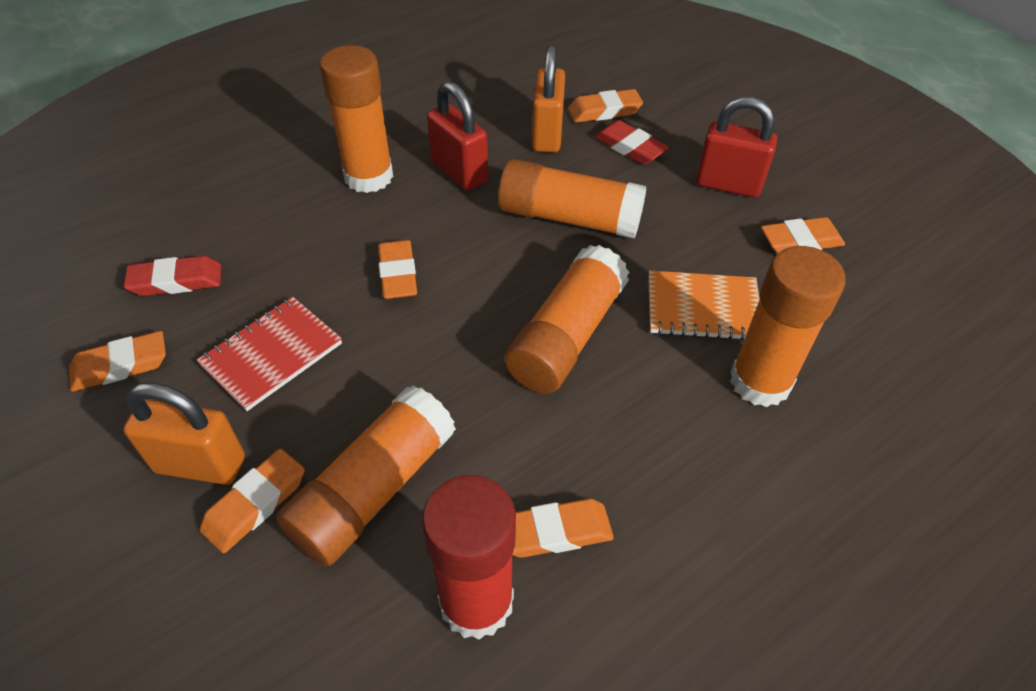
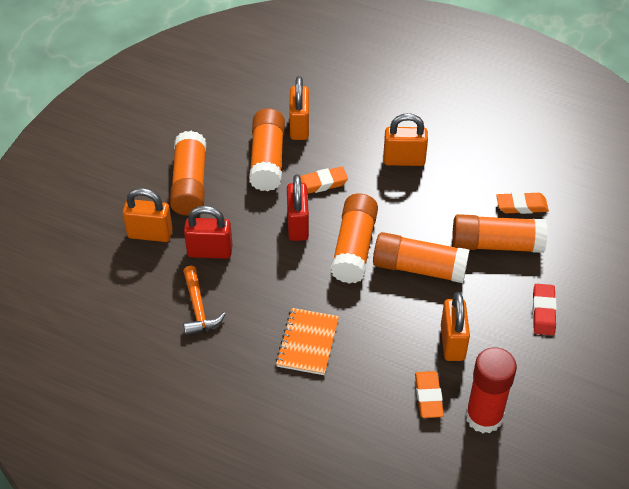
orange eraser: [69,331,166,392] [200,449,305,553] [378,240,417,299] [512,499,614,558] [568,89,643,123] [761,217,845,254] = 6 -> [300,166,348,194] [415,371,444,418] [496,192,549,214] = 3
orange hammer: none = 0 -> [183,266,226,336] = 1
orange padlock: [123,382,245,485] [532,45,565,153] = 2 -> [123,188,173,242] [289,76,309,140] [383,113,428,166] [441,292,470,361] = 4
red eraser: [124,256,221,296] [594,120,669,165] = 2 -> [533,284,557,335] = 1
red notebook: [197,297,342,411] = 1 -> none = 0

